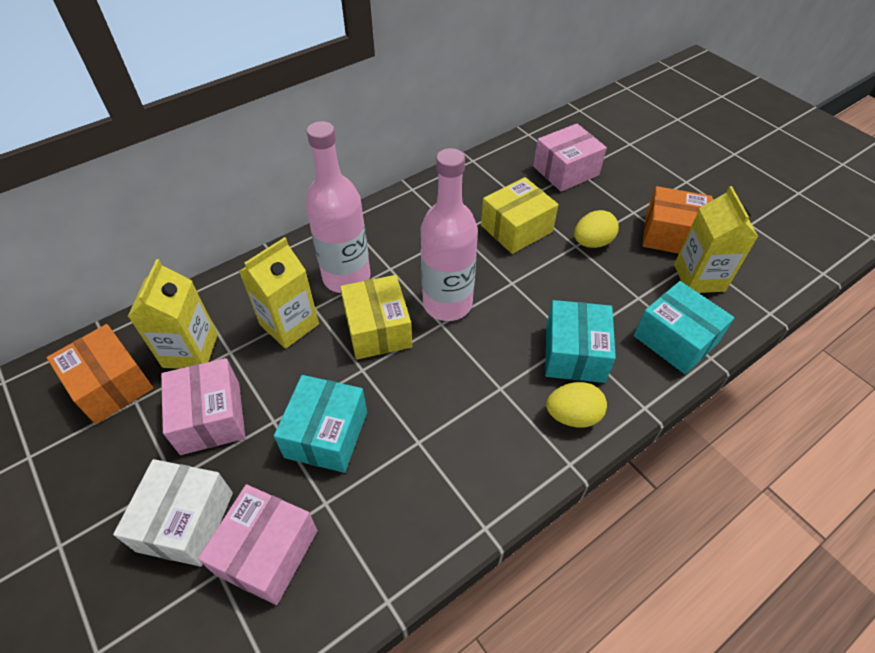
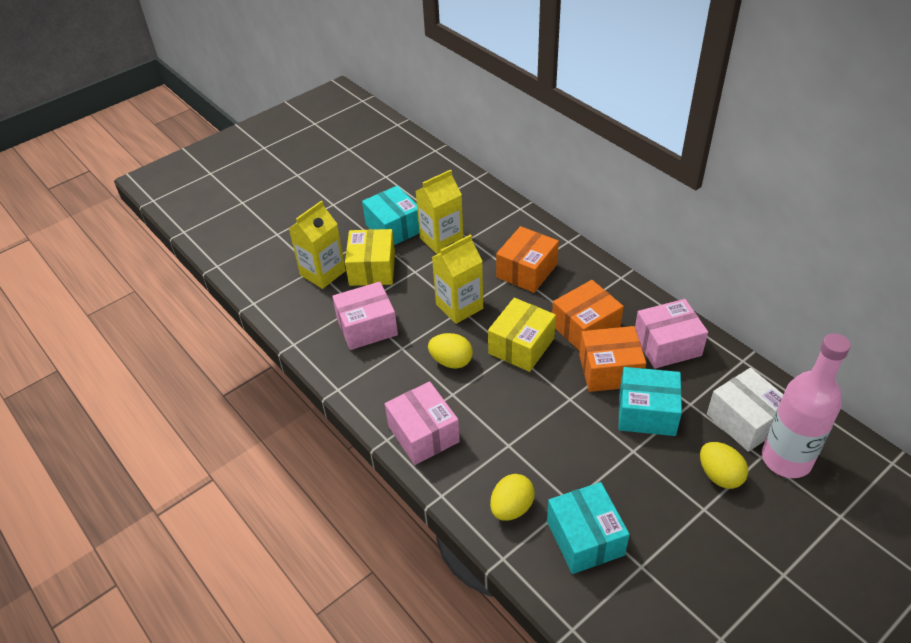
orange box: [47,324,153,424] [642,186,713,254] = 2 -> [496,226,559,293] [552,280,624,351] [579,326,646,392] = 3
pink bottle: [306,121,371,293] [421,148,478,321] = 2 -> [762,333,851,478] = 1
yellow egg: [546,382,607,428] [574,210,619,248] = 2 -> [428,333,473,369] [490,474,535,521] [700,442,748,489] = 3

